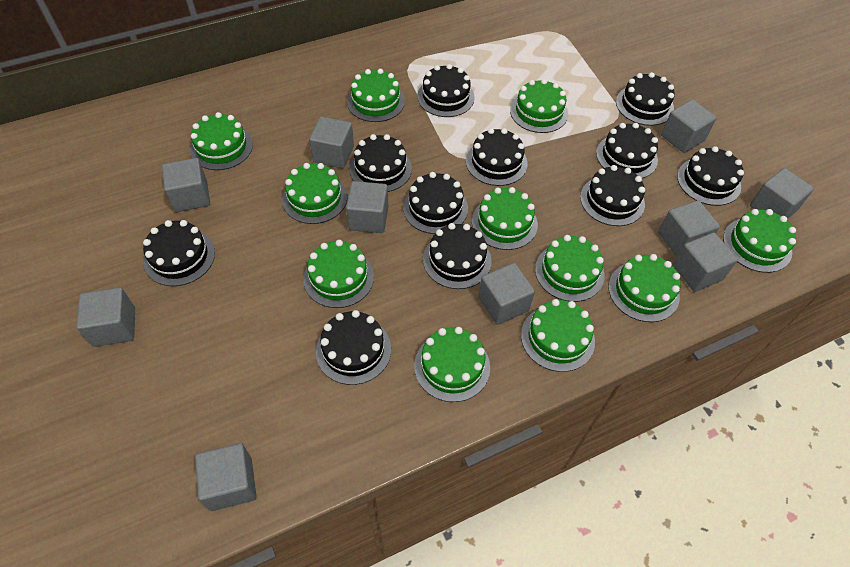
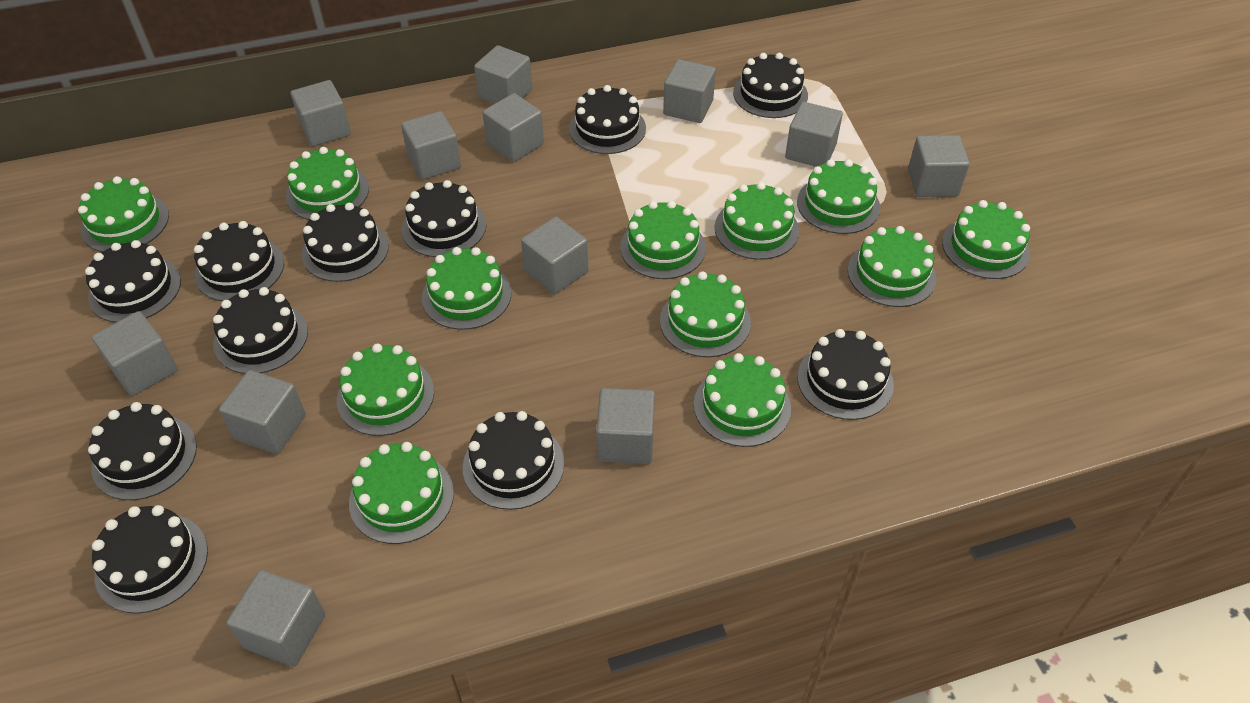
green cake: [190,112,253,170] [282,163,347,224] [303,240,374,308] [347,69,405,122] [414,327,490,402] [472,187,538,250] [510,79,568,133] [521,299,595,372] [535,235,605,302] [608,254,681,322] [723,209,796,273] = 11 -> [78,176,169,252] [286,147,369,220] [337,344,434,436] [349,442,454,544] [422,247,511,330] [620,201,706,279] [660,272,751,357] [694,353,791,447] [715,182,799,260] [797,159,880,234] [848,226,937,307] [942,200,1030,279] = 12
grey cube: [76,287,135,347] [162,158,210,212] [195,443,257,511] [309,116,354,169] [346,181,388,233] [478,263,535,325] [658,200,720,257] [661,100,717,153] [673,232,738,292] [750,168,814,219] = 10 -> [92,311,178,396] [219,370,306,454] [226,570,325,667] [291,80,351,146] [401,111,461,180] [474,45,532,104] [483,93,544,162] [521,217,588,294] [596,388,655,464] [663,59,716,123] [785,102,843,167] [908,135,969,197] = 12

